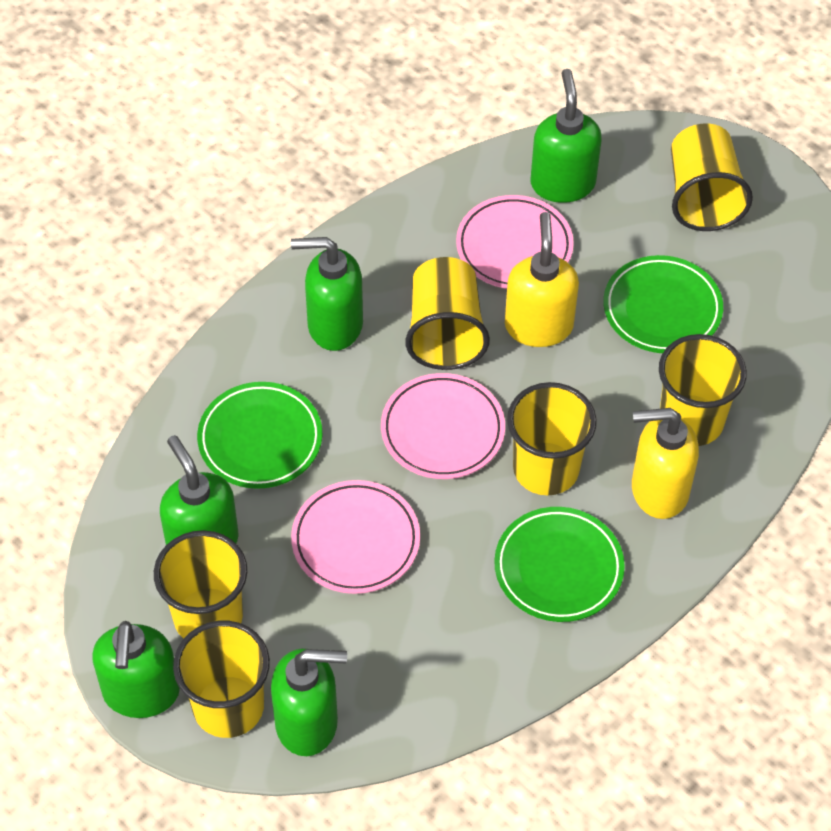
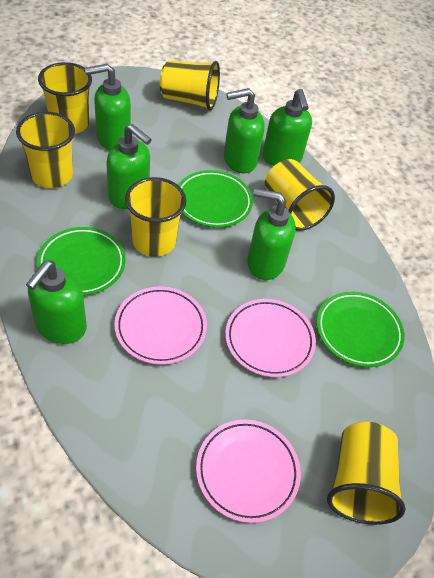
green soap dispenser: [92,621,180,718] [160,435,239,545] [271,648,347,756] [291,237,363,351] [531,69,602,203] = 5 -> [26,261,87,344] [85,64,131,150] [106,124,152,209] [224,88,265,173] [247,188,296,280] [262,89,312,166] = 6
yellow soap dispenser: [505,212,579,347] [632,408,699,519] = 2 -> none = 0

